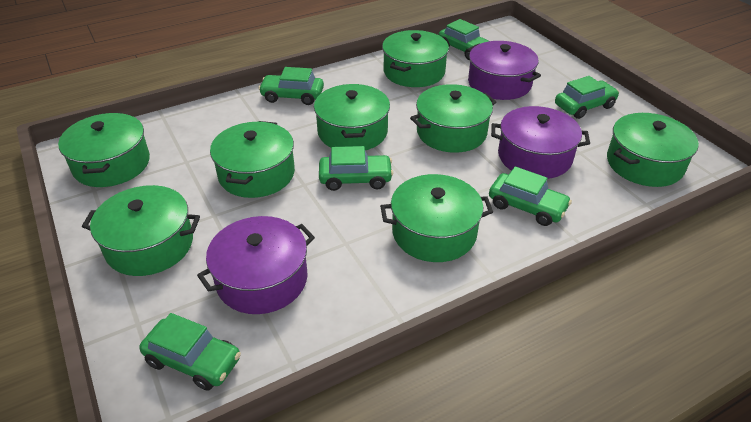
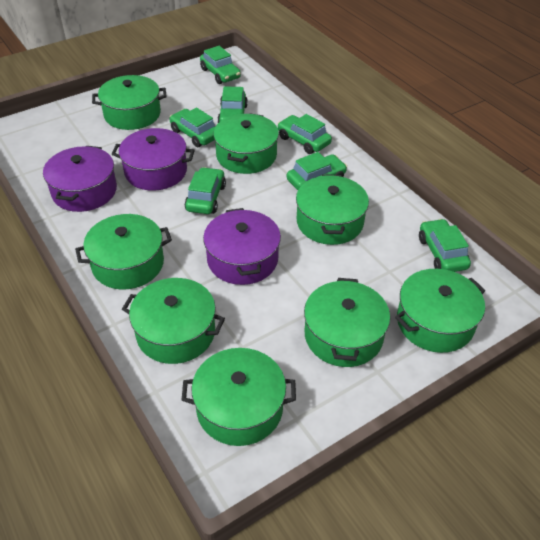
green car: [139,313,241,391] [258,67,324,105] [319,146,393,191] [438,19,489,60] [489,166,572,226] [555,76,619,119] = 6 -> [169,108,215,147] [185,167,226,214] [200,46,241,84] [218,86,248,123] [277,114,332,154] [287,152,347,190] [419,219,471,272] = 7

